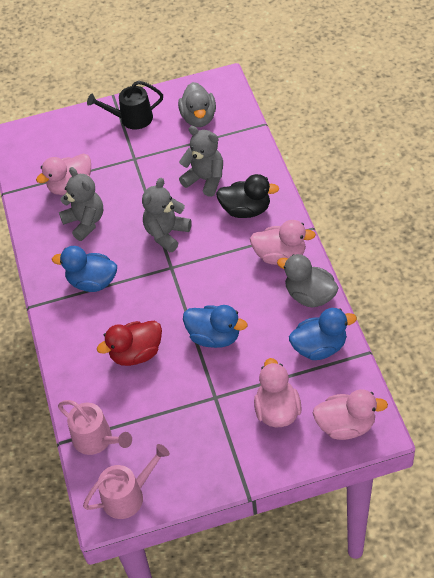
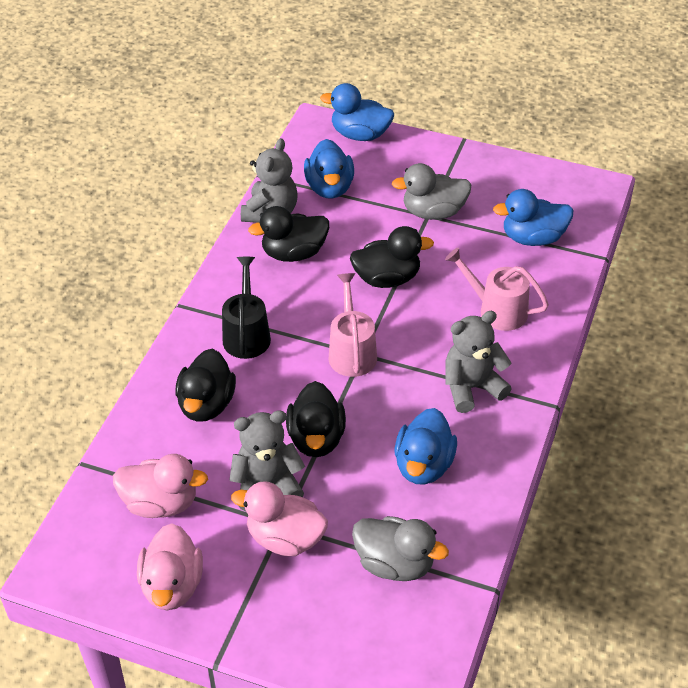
black duck: [216,174,279,218] = 1 -> [176,349,236,422] [248,206,329,262] [286,381,346,457] [350,226,434,288] = 4
blue duck: [52,246,117,292] [183,305,247,348] [289,308,357,360] = 3 -> [304,139,354,199] [320,83,394,141] [395,408,457,485] [493,189,573,246] = 4
pink duck: [36,154,91,195] [250,220,316,265] [254,358,302,427] [313,389,388,440] = 4 -> [113,454,208,518] [137,523,203,610] [231,481,328,556] = 3
red duck: [97,321,162,366] = 1 -> none = 0

